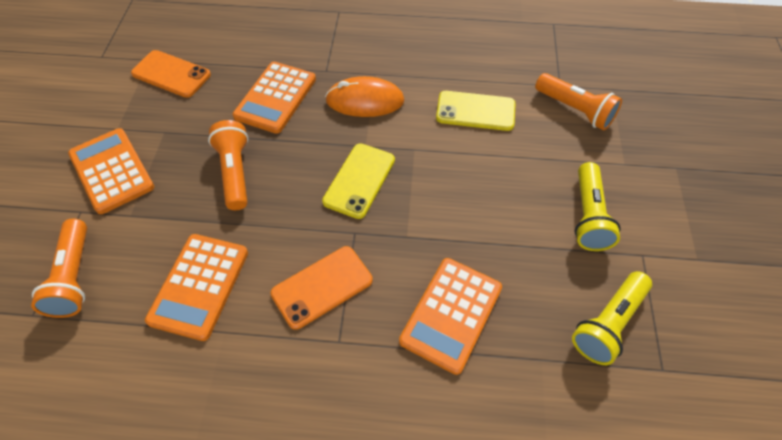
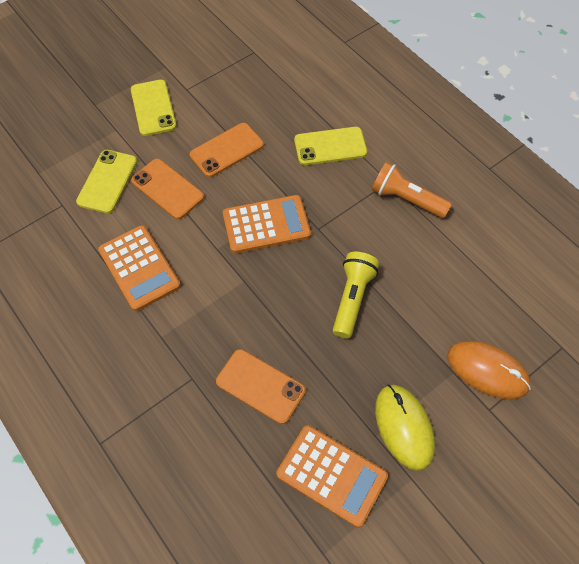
orange calculator: [68,128,154,214] [145,234,248,341] [233,62,316,134] [399,258,502,375] = 4 -> [98,225,181,311] [223,195,311,253] [277,425,388,527] = 3
orange flashlight: [31,219,87,318] [208,120,249,210] [535,73,622,130] = 3 -> [372,162,452,218] = 1
orange phone: [131,50,211,98] [270,246,373,330] = 2 -> [131,159,204,219] [190,123,264,177] [216,349,306,424] = 3
yellow flashlight: [572,271,652,365] [575,162,621,251] = 2 -> [333,252,379,338] = 1
yellow mouse: none = 0 -> [375,385,435,471] = 1
yellow phone: [322,143,395,219] [436,91,516,131] = 2 -> [76,150,137,214] [131,80,177,136] [294,127,367,165] = 3

